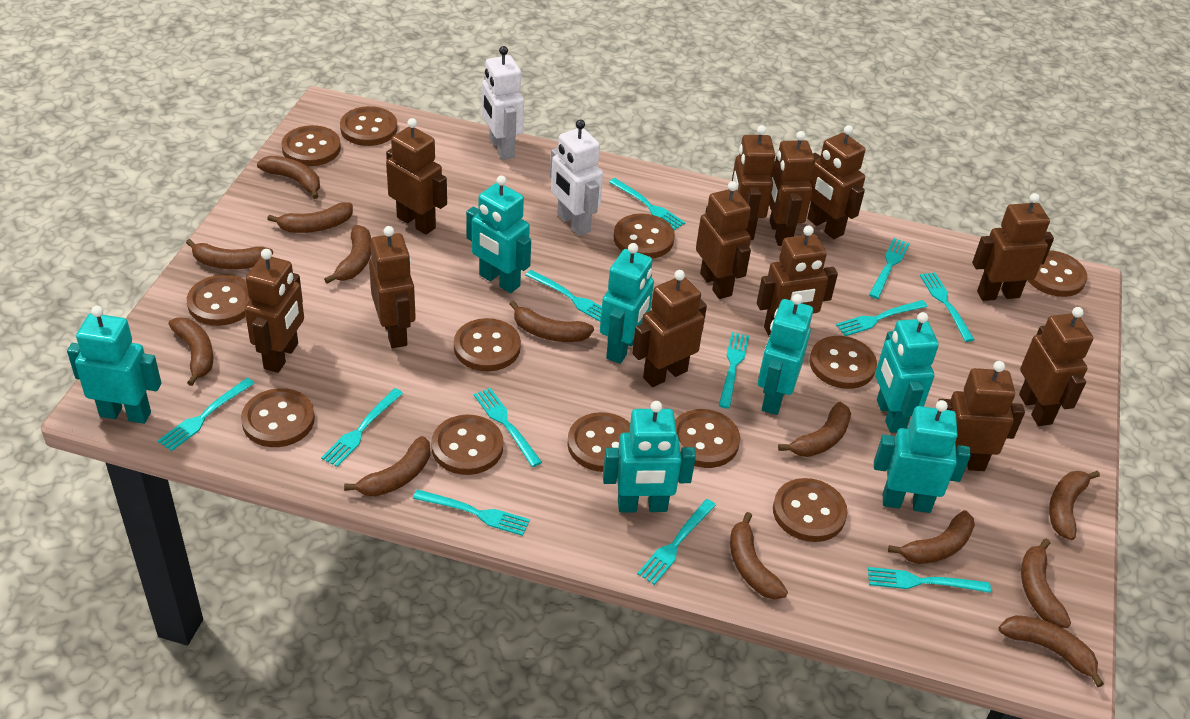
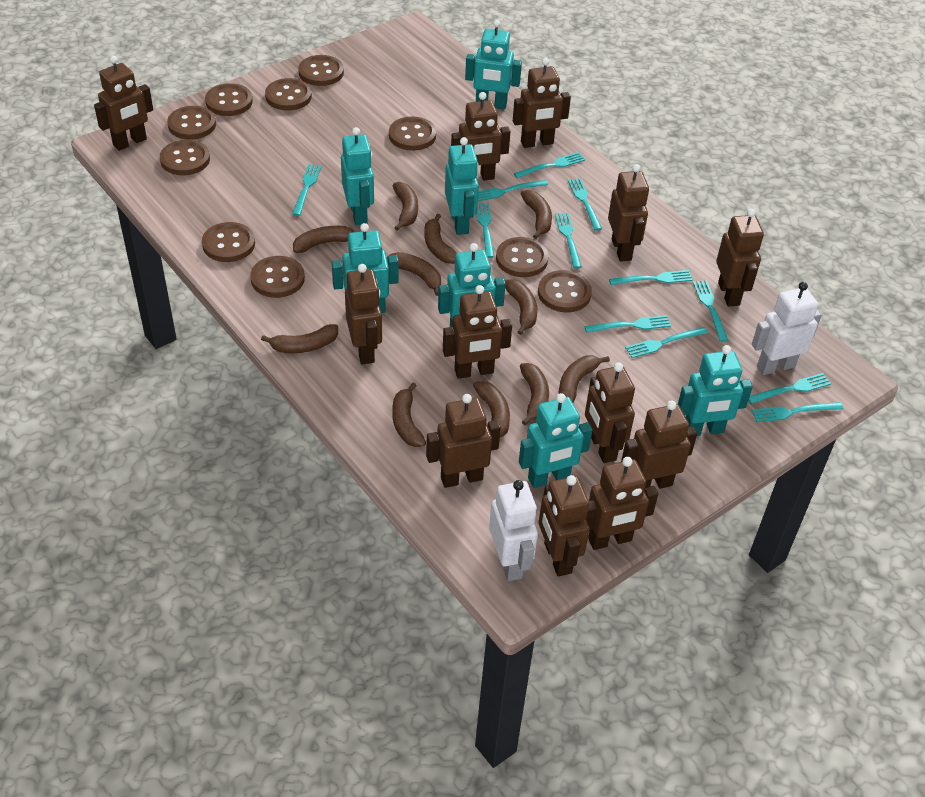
brown banana: [169,317,213,386] [186,239,273,269] [257,156,320,199] [267,202,353,233] [324,225,371,284] [344,436,430,497] [510,301,594,342] [730,512,788,600] [778,402,851,457] [888,510,975,564] [999,615,1104,687] [1021,539,1071,628] [1049,471,1100,540] = 13 -> [261,324,338,353] [293,226,354,253] [387,252,441,296] [392,383,426,447] [393,182,418,231] [424,214,456,264] [473,381,510,437] [505,279,537,335] [520,363,549,425] [521,190,552,239] [559,355,610,402] = 11
brown button: [187,275,250,326] [241,388,315,447] [281,125,341,166] [340,106,398,146] [431,415,503,475] [454,318,521,371] [567,412,630,472] [614,214,675,259] [675,409,740,468] [773,478,848,542] [810,336,877,389] [1028,250,1087,297] = 12 -> [160,140,210,175] [167,106,216,140] [202,222,255,262] [205,83,253,116] [250,256,305,298] [265,78,312,111] [298,55,344,86] [389,116,436,151] [496,237,548,277] [538,270,592,312] = 10

